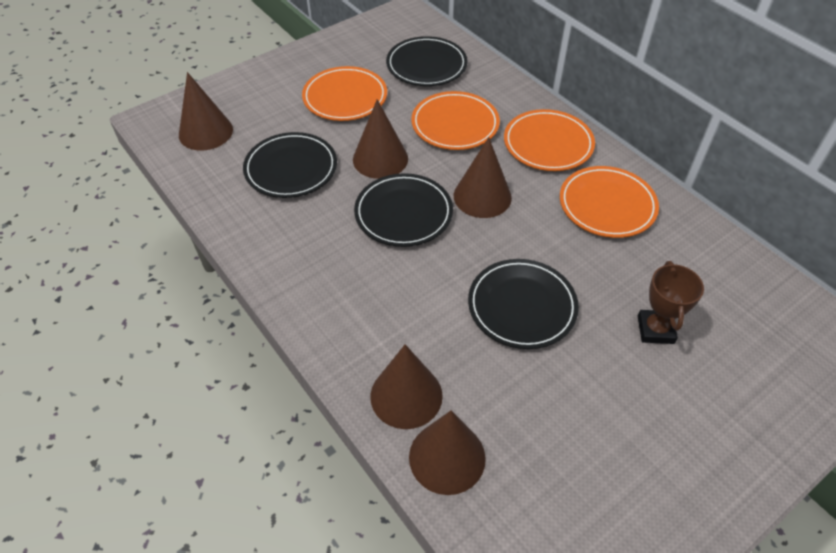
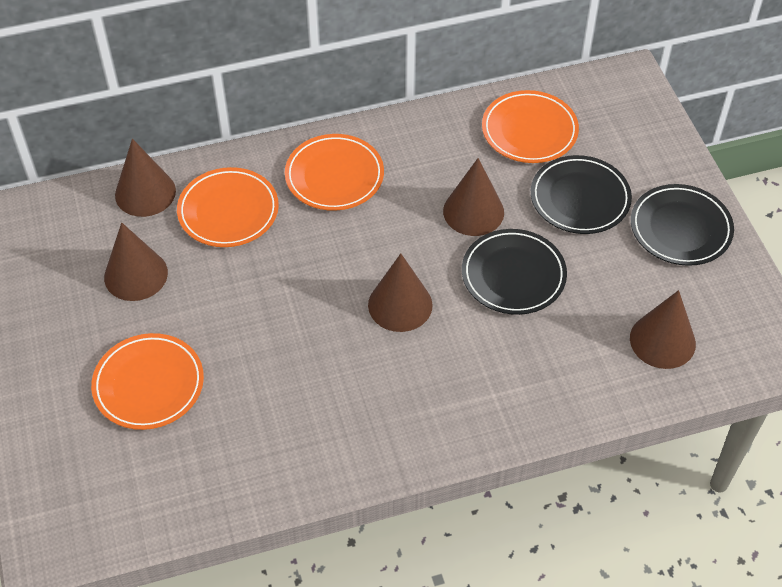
black plate: [243,132,337,198] [354,173,453,247] [386,36,468,86] [468,259,579,349] = 4 -> [462,229,567,315] [531,155,632,234] [631,184,734,266] = 3
brown trophy: [638,261,704,344] = 1 -> none = 0

